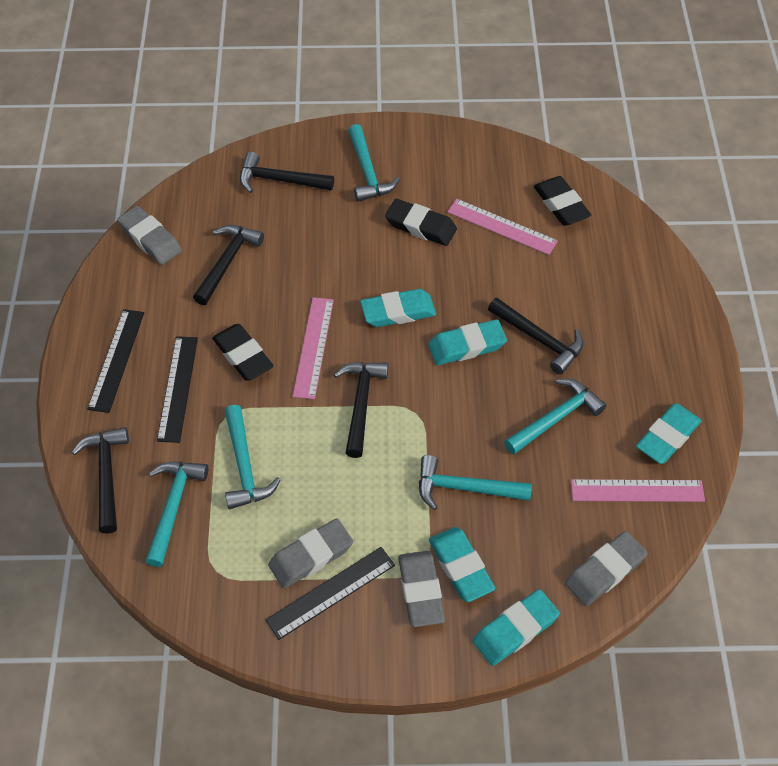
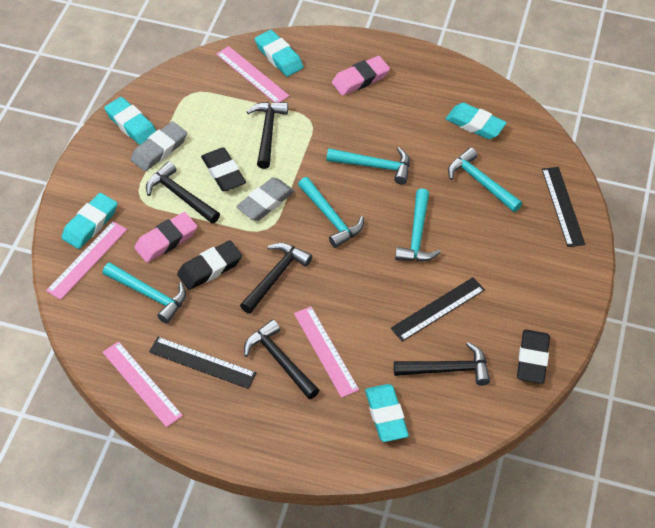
grey eraser: [117,206,182,265] [268,518,353,588] [398,551,445,627] [565,531,647,606] = 4 -> [131,121,187,171] [236,177,294,221] = 2
pink eraser: none = 0 -> [134,212,197,263] [332,56,390,96] = 2
pink ruler: [293,297,334,400] [447,199,558,255] [571,479,705,502] = 3 -> [46,221,127,300] [102,341,183,427] [216,46,289,103] [294,306,359,398] = 4

